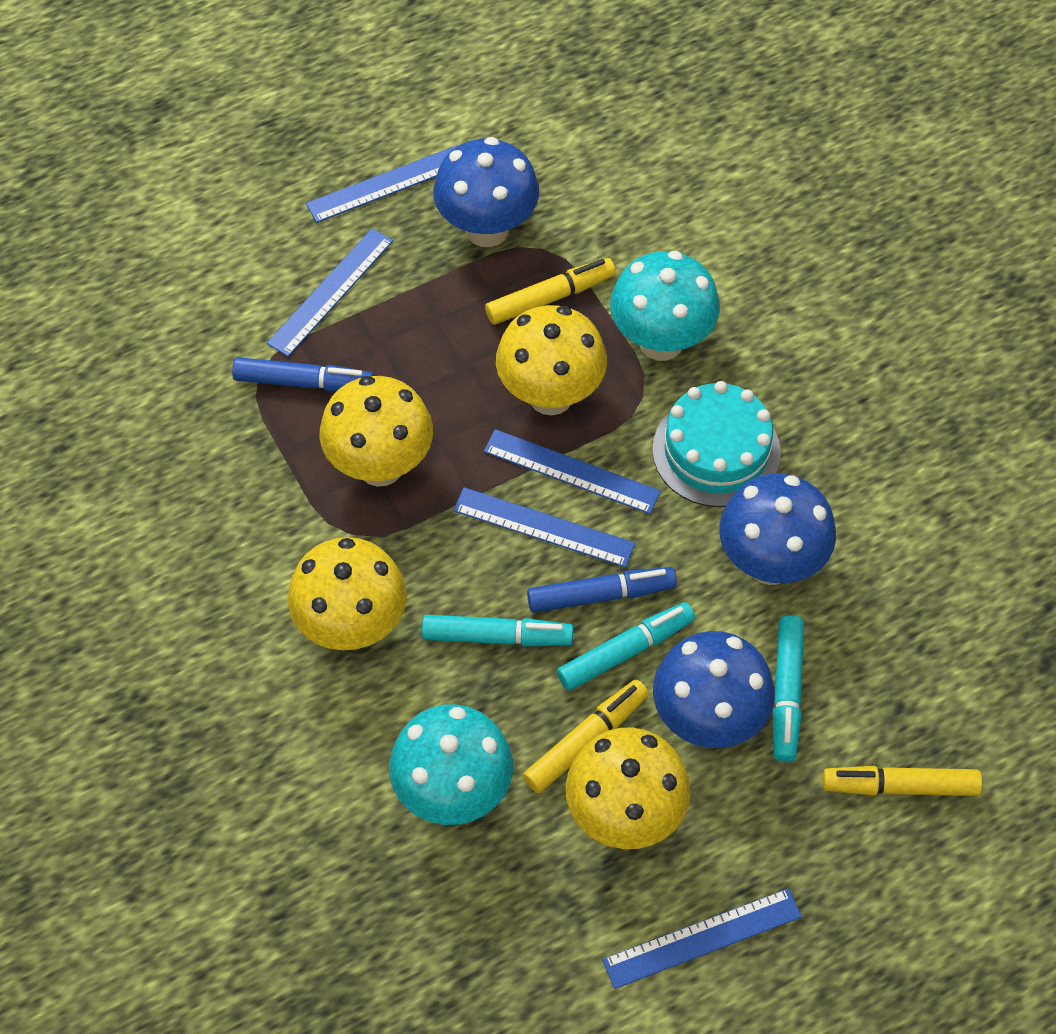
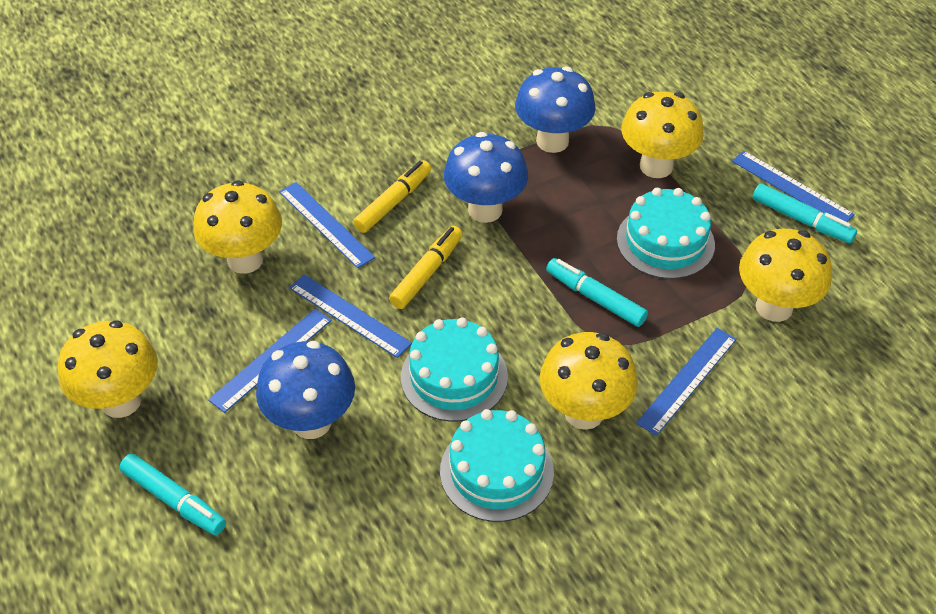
blue marker: [232,357,374,391] [527,567,677,613] = 2 -> none = 0
turquoise cake: [652,381,781,507] = 1 -> [401,317,508,422] [440,409,554,522] [617,188,715,279] = 3
turquoise mushroom: [389,704,513,825] [610,251,720,361] = 2 -> none = 0
yellow marker: [485,258,616,325] [523,680,649,793] [822,766,982,796] = 3 -> [353,160,431,233] [389,226,463,309] = 2
yellow mushroom: [288,537,407,650] [319,376,433,487] [496,305,607,415] [566,727,691,849] = 4 -> [58,321,158,418] [193,180,282,274] [540,332,638,430] [621,91,704,178] [739,229,832,322] = 5

